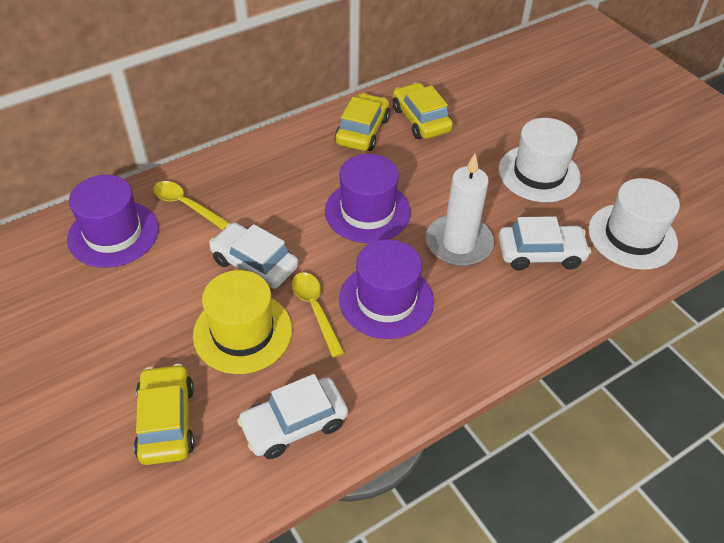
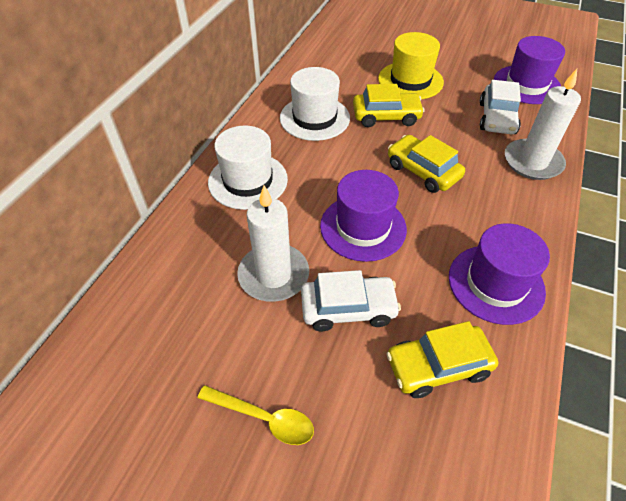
white candle: [426,154,494,266] = 1 -> [237,186,309,302] [505,69,581,180] = 2
white car: [209,223,298,289] [237,374,348,459] [499,216,591,270] = 3 -> [301,270,401,331] [480,80,521,134] = 2
yellow spoon: [153,181,229,230] [292,272,344,357] = 2 -> [198,385,314,445] = 1

